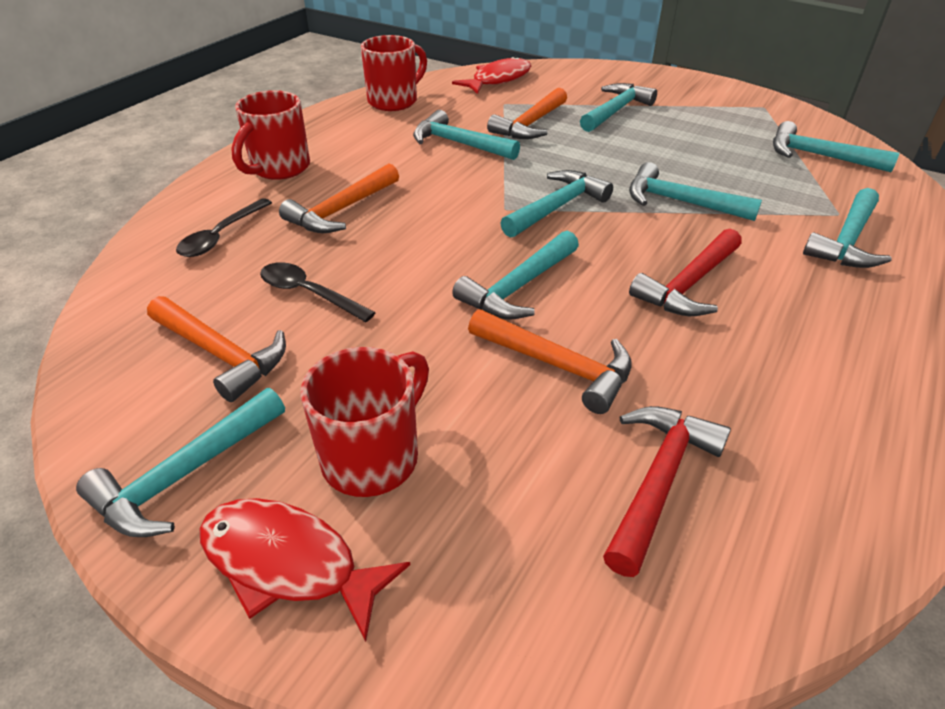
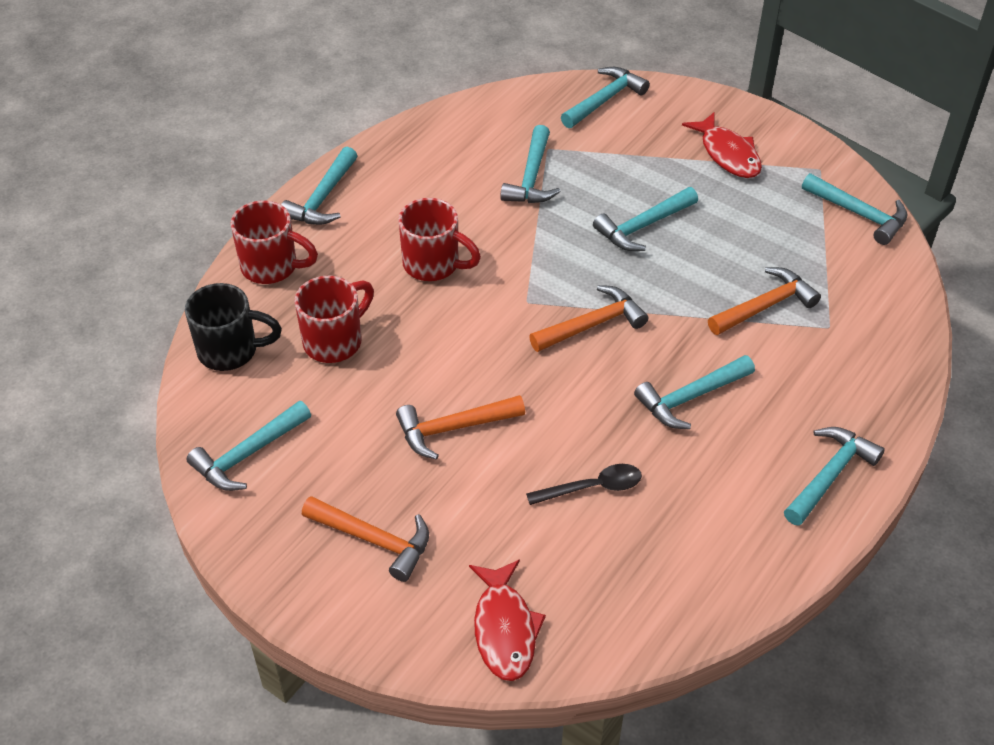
black mug: none = 0 -> [185,283,282,371] = 1
black spoon: [176,198,272,257] [260,262,376,322] = 2 -> [526,464,642,505] = 1
red hammer: [603,406,731,577] [629,229,742,316] = 2 -> none = 0

